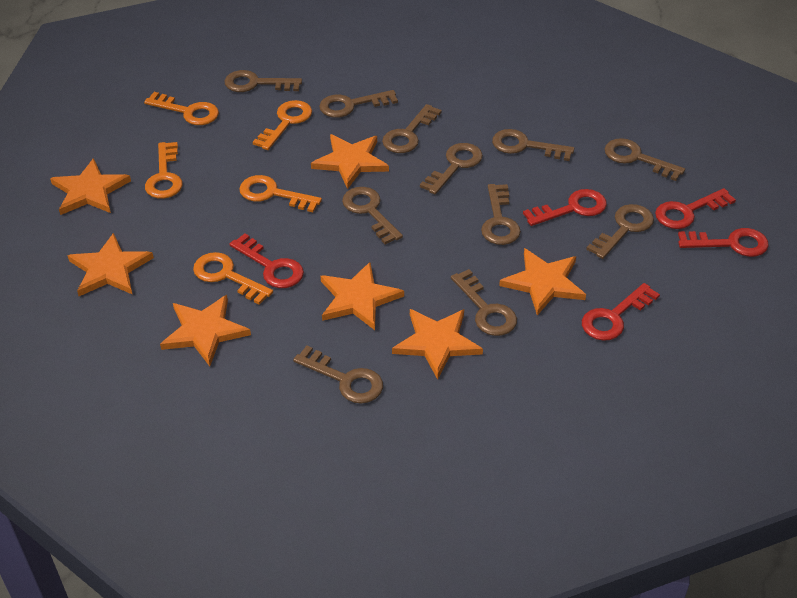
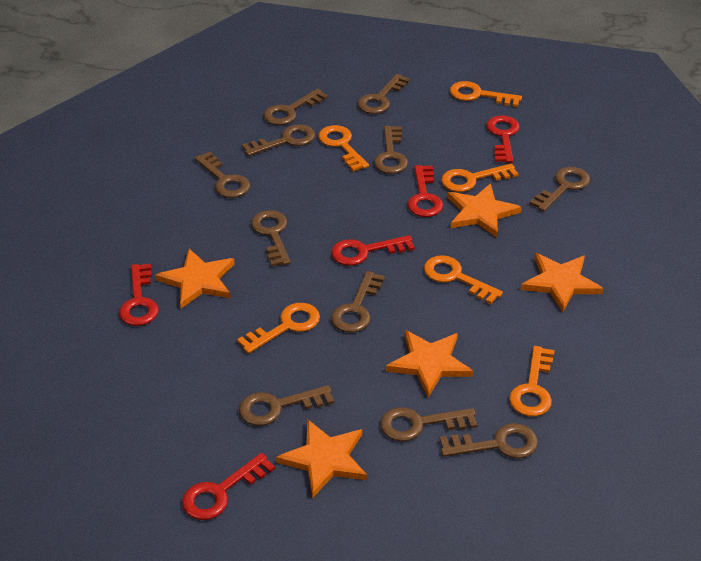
orange key: [144,92,219,125] [145,142,183,199] [193,252,273,305] [239,175,322,212] [253,100,312,150] = 5 -> [237,303,320,354] [318,125,369,171] [424,255,503,304] [441,163,518,192] [450,81,522,107] [509,346,555,416] = 6
orange star: [50,158,131,215] [67,233,154,296] [160,295,251,366] [311,134,389,189] [321,262,404,330] [392,309,483,379] [499,248,586,315] = 7 -> [155,249,235,309] [276,419,367,498] [386,330,473,397] [448,183,522,237] [521,253,604,312] = 5

